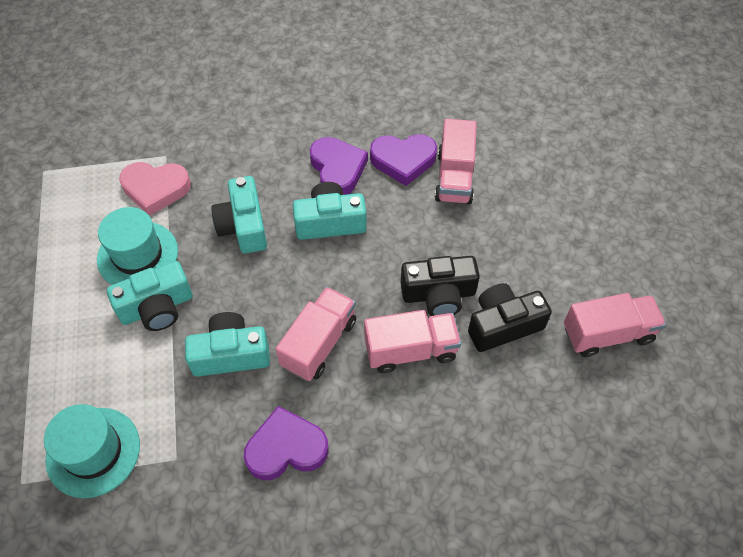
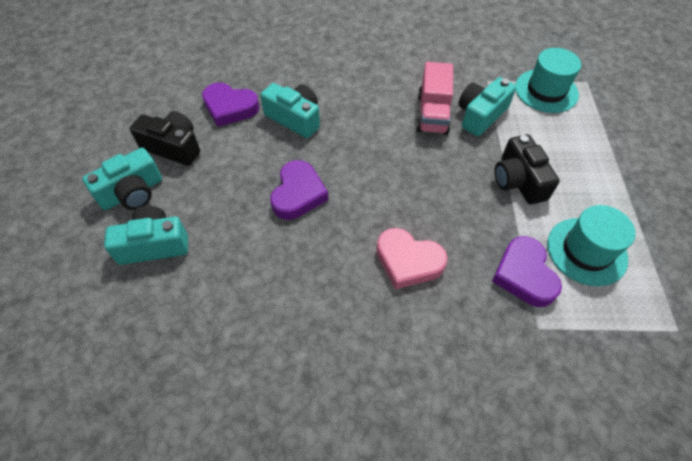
pink truck: [276,287,356,381] [364,310,461,373] [435,119,477,204] [564,293,666,357] = 4 -> [416,62,453,135] = 1

